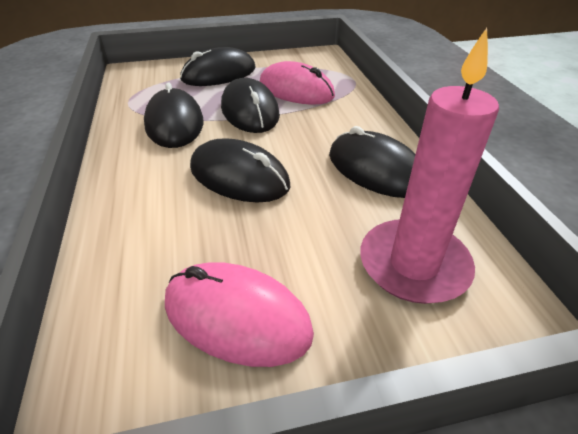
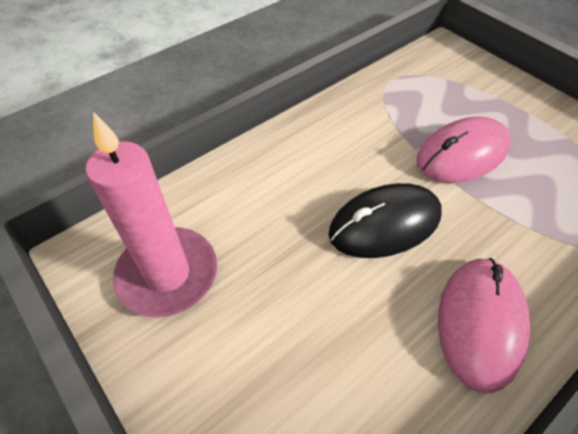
black mouse: [144,82,203,148] [180,47,256,86] [190,138,290,202] [221,78,280,133] [329,126,416,198] = 5 -> [328,183,442,258] = 1

